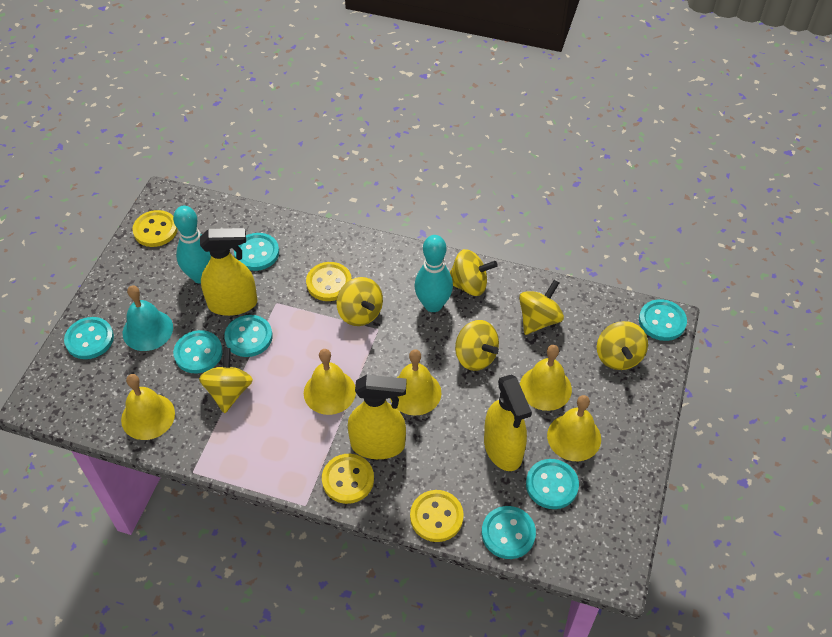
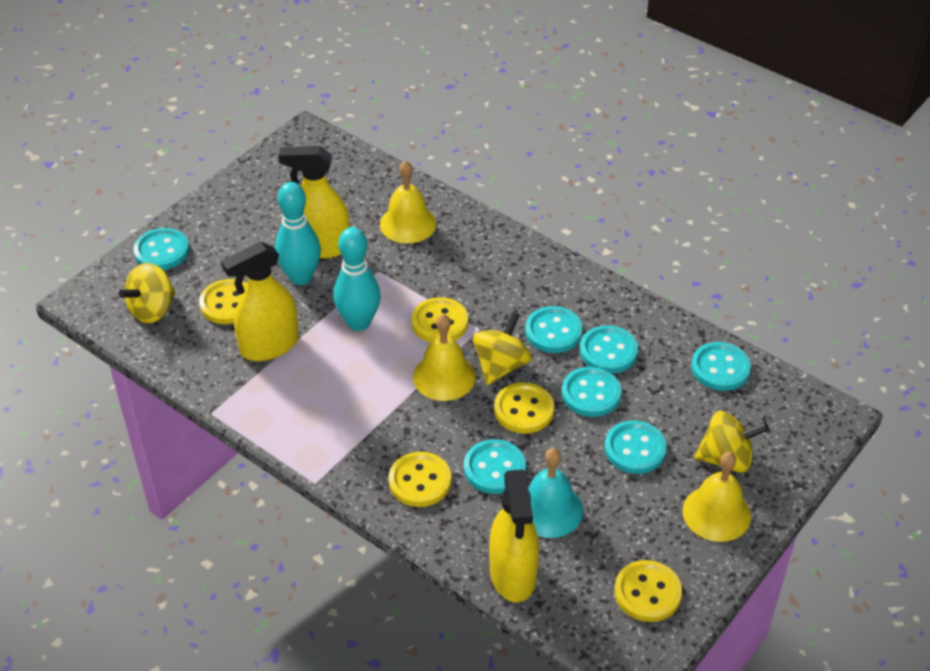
yellow bell: [121,374,175,440] [304,349,356,415] [390,349,442,416] [520,345,572,411] [547,395,601,461] = 5 -> [380,161,436,243] [413,314,476,401] [683,452,751,542] = 3
yellow button: [132,210,178,247] [306,262,352,301] [322,454,374,504] [410,490,464,542] = 4 -> [199,279,247,324] [389,452,451,507] [411,297,468,343] [494,382,554,434] [614,560,682,622] = 5
yellow spinning top: [199,348,253,413] [336,277,383,326] [450,249,498,296] [455,320,499,371] [519,280,564,335] [597,321,648,370] = 6 -> [119,263,176,323] [473,312,531,385] [694,411,769,473] = 3

